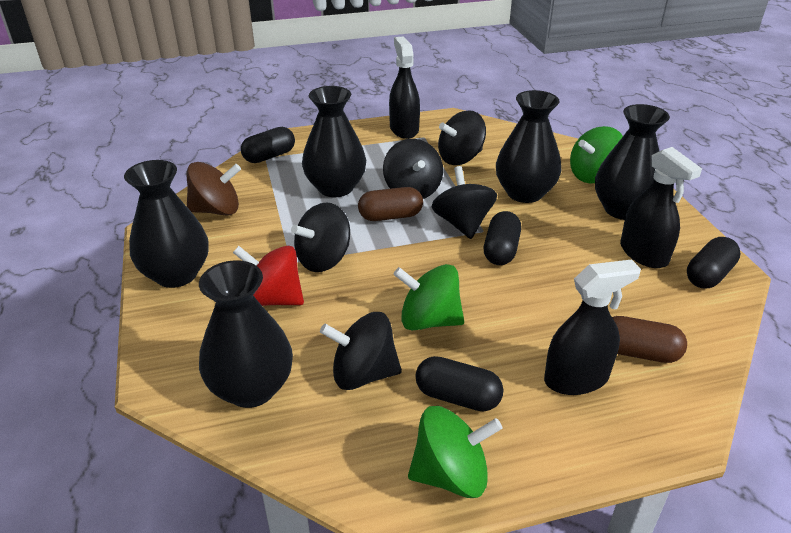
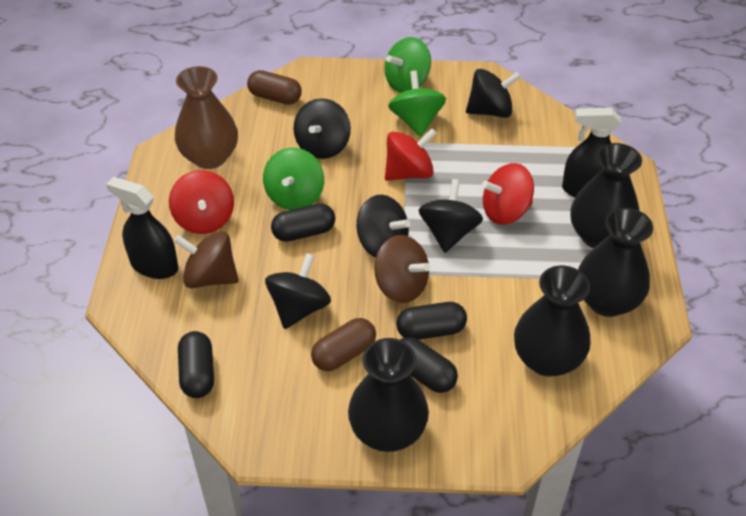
black spray bottle: [389,37,420,139] [544,259,641,395] [620,147,702,268] = 3 -> [106,177,178,279] [562,108,621,198] = 2
black vase: [124,160,209,288] [199,260,293,408] [302,86,366,197] [496,90,562,203] [595,104,670,220] = 5 -> [348,338,429,452] [514,265,591,377] [570,143,642,248] [578,208,653,317] = 4
brown spinning top: [187,162,241,215] = 1 -> [174,231,239,288] [374,235,430,303] = 2
brown vase: none = 0 -> [175,66,238,169] = 1
red spinning top: [233,246,304,306] = 1 -> [169,170,234,234] [385,128,437,181] [482,163,534,225] = 3

